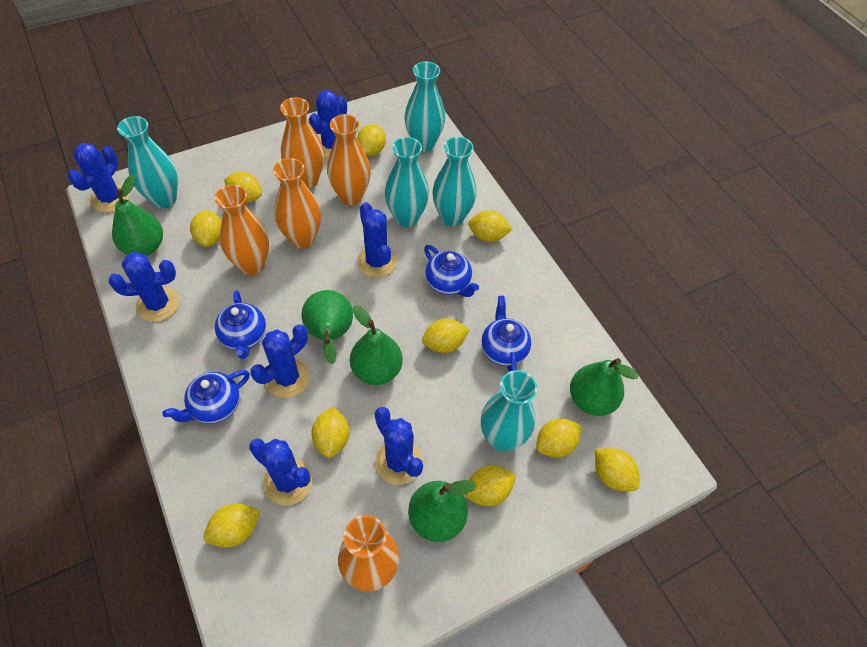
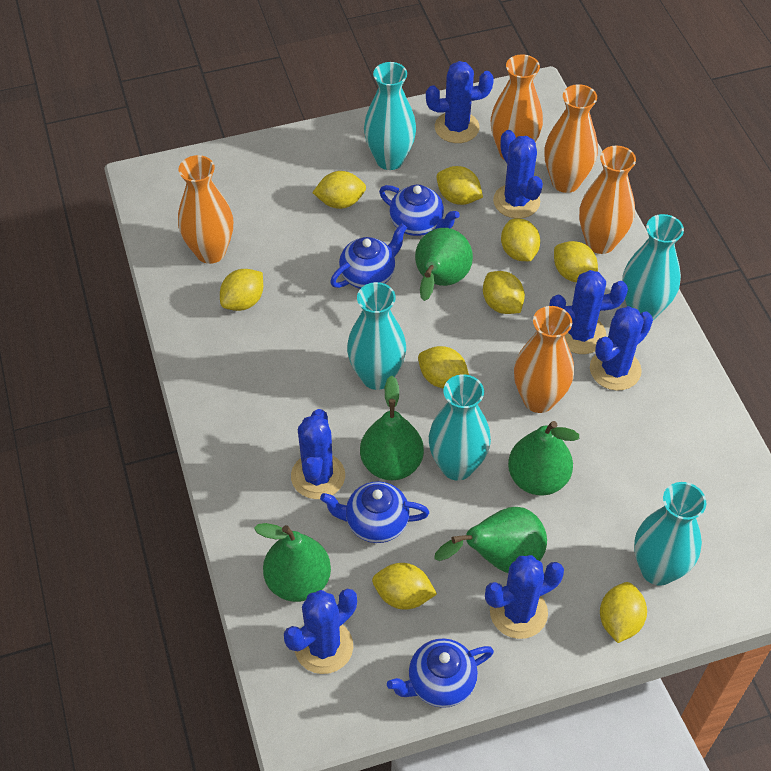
yellow lemon: [190,210,222,247] [204,503,260,548] [224,172,262,203] [311,407,350,458] [357,124,386,156] [422,318,470,353] [465,465,516,506] [468,210,513,242] [536,418,581,458] [595,448,639,491] = 10 -> [220,269,263,311] [312,171,366,209] [372,563,437,610] [418,346,469,388] [437,166,483,205] [483,271,525,314] [501,218,540,261] [554,241,598,282] [600,582,647,643] = 9

